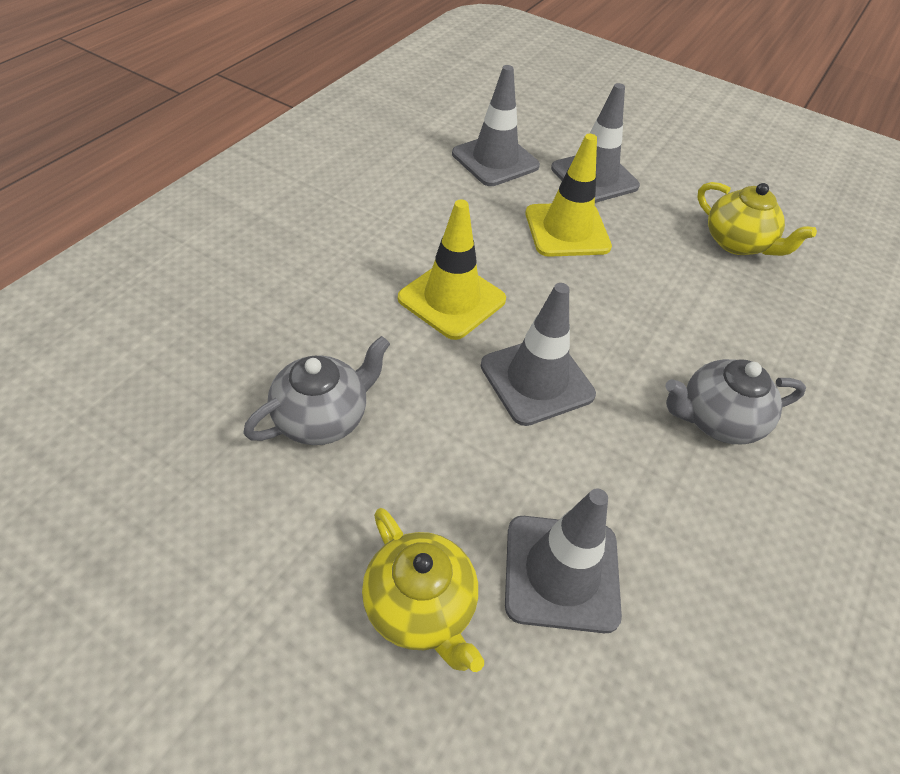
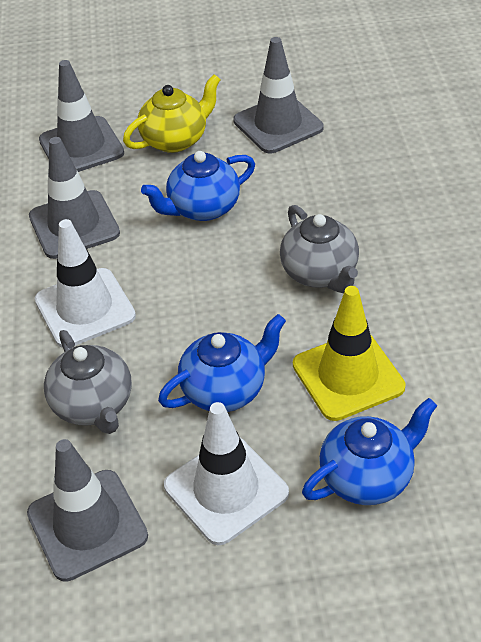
blue teapot: none = 0 -> [141,151,255,221] [158,314,286,412] [302,398,437,505] = 3
white traffic cone: none = 0 -> [35,219,136,348] [164,402,289,545] = 2
yellow teapot: [362,508,484,672] [697,182,817,256] = 2 -> [123,74,221,153] = 1
yellow traffic cone: [398,199,506,340] [525,134,612,257] = 2 -> [293,286,406,421] = 1

